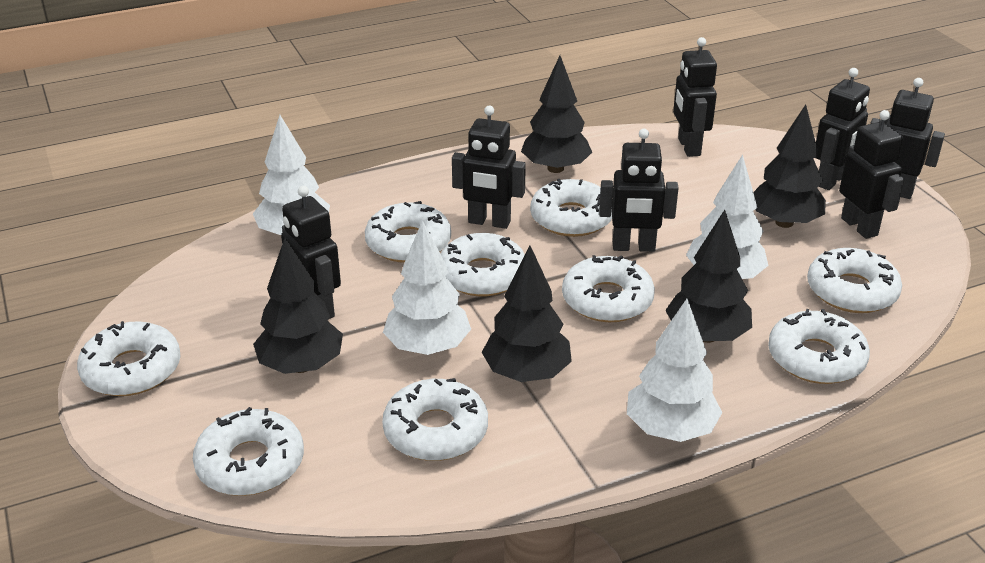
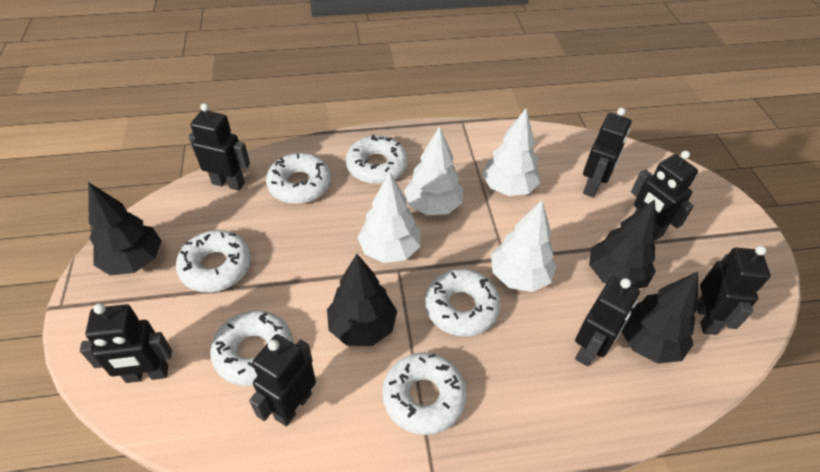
black tree: [253,238,343,374] [482,246,572,382] [521,56,592,173] [665,210,752,343] [753,105,826,228] = 5 -> [88,182,162,275] [327,254,397,346] [589,199,657,289] [621,272,698,364] = 4
white donut: [77,321,181,396] [193,407,304,496] [365,201,451,263] [382,378,488,461] [441,233,525,297] [530,179,612,237] [562,255,655,322] [768,309,870,384] [807,248,902,313] = 9 -> [176,230,251,292] [210,310,293,386] [266,153,331,204] [346,134,408,184] [382,352,467,435] [425,269,501,337] = 6

